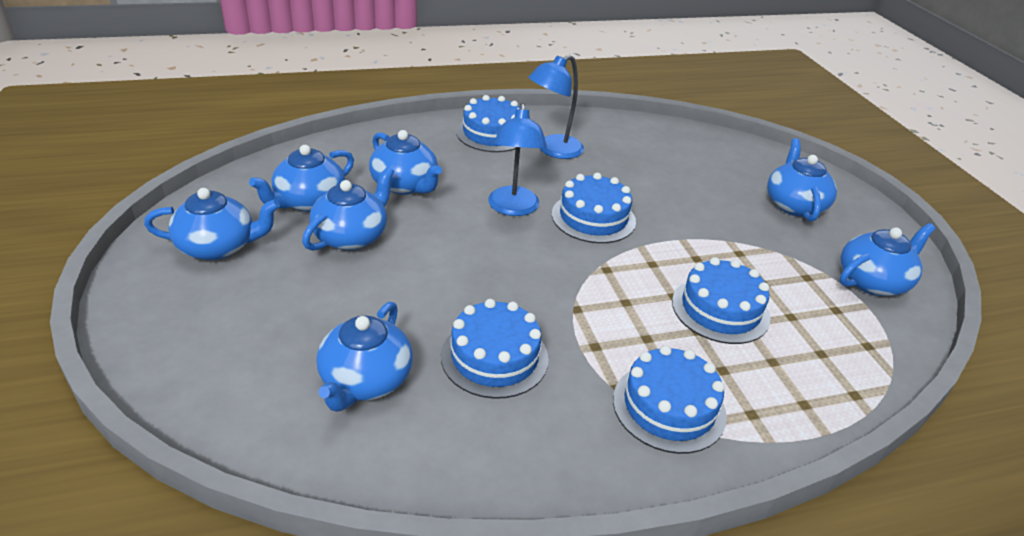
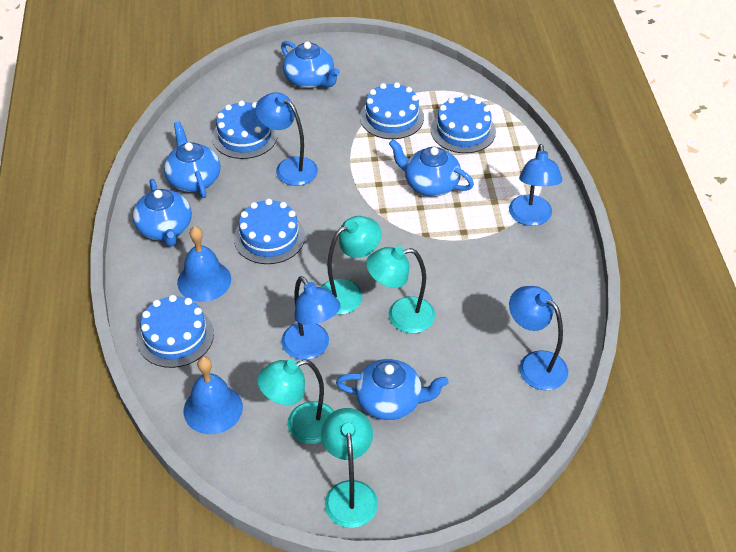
blue bell: none = 0 -> [177,226,231,302] [184,357,243,434] = 2
blue lamp: [488,103,547,216] [528,55,584,159] = 2 -> [255,92,318,186] [281,276,340,360] [509,144,562,226] [509,286,568,390] = 4
blue teapot: [144,188,280,260] [249,145,354,212] [302,167,394,251] [316,302,413,412] [369,130,442,195] [767,138,837,222] [840,223,936,296] = 7 -> [133,179,192,247] [164,122,220,198] [281,41,340,88] [336,359,449,420] [389,139,474,197] = 5
turquoise lamp: none = 0 -> [257,359,334,444] [321,216,382,315] [321,408,378,528] [366,246,435,333] = 4

